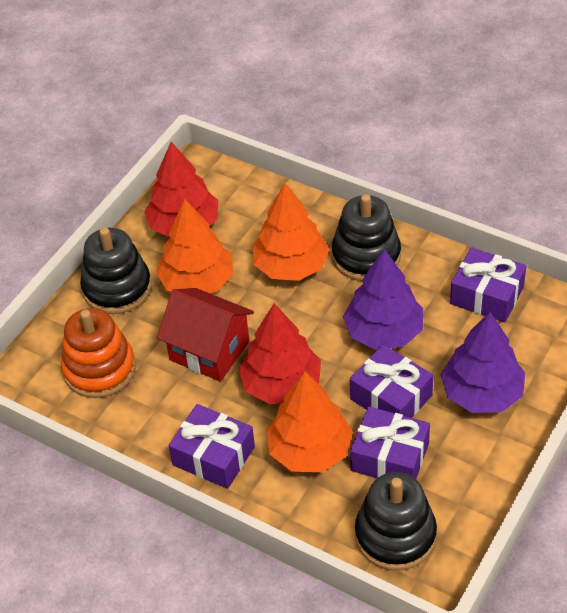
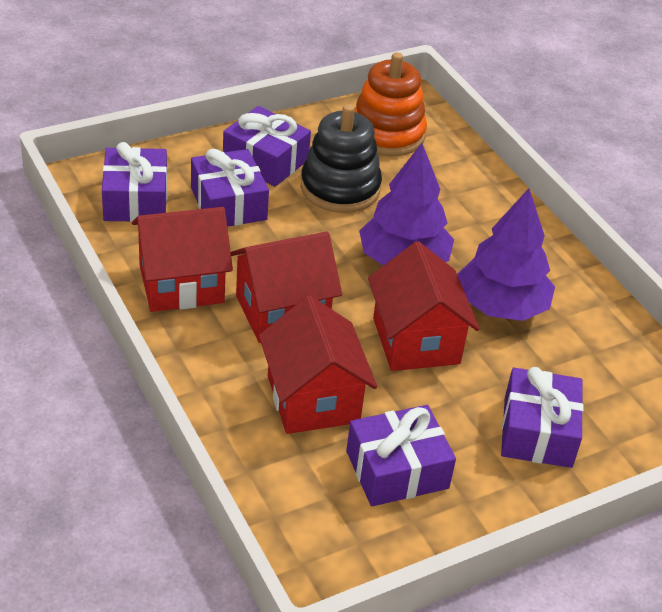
black stacking toy: [80,227,151,314] [332,194,401,281] [355,472,437,571] = 3 -> [301,104,382,213] = 1
orange tree: [156,199,233,293] [253,183,329,281] [267,371,353,472] = 3 -> none = 0
purple gift: [169,404,255,489] [350,345,433,418] [350,407,430,479] [450,247,526,323] = 4 -> [102,142,167,222] [191,148,269,227] [223,106,311,187] [346,405,456,506] [501,367,583,468] = 5
red house: [157,288,254,382] = 1 -> [132,207,233,312] [231,231,342,343] [259,296,377,434] [368,241,480,371] = 4
red tree: [144,142,218,238] [238,303,321,404] = 2 -> none = 0

